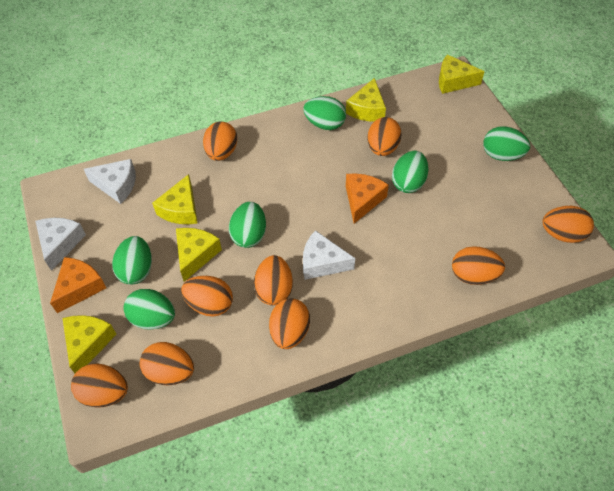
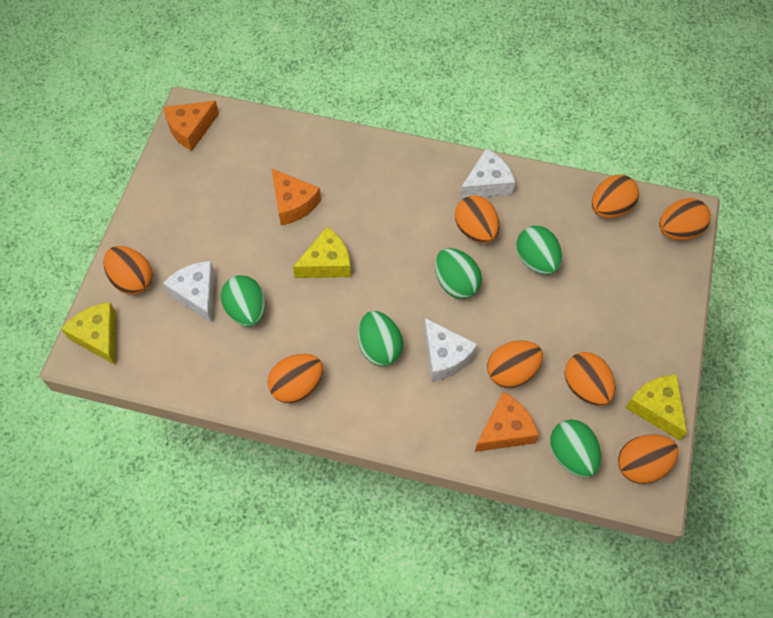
green egg: [112,236,152,285] [124,289,175,330] [229,202,266,248] [303,96,346,130] [392,151,428,193] [483,126,530,161] = 6 -> [221,275,265,327] [358,311,403,366] [435,248,482,299] [516,226,562,275] [550,420,601,477] = 5
orange cheese: [50,257,106,313] [346,173,389,224] = 2 -> [163,100,219,151] [272,169,321,225] [475,392,539,452] = 3
orange egg: [71,363,128,408] [140,342,194,385] [181,276,233,316] [203,121,237,161] [254,255,293,305] [269,298,310,349] [368,117,402,156] [452,246,505,285] [542,206,594,243] = 9 -> [104,246,153,294] [268,354,323,403] [455,195,499,243] [487,340,543,388] [564,352,616,406] [592,175,639,218] [618,435,678,484] [659,198,711,240] = 8
yellow cheese: [62,315,117,373] [152,174,198,224] [176,228,222,282] [346,78,386,122] [439,55,485,94] = 5 -> [61,302,116,365] [293,227,351,278] [626,374,687,441] = 3

